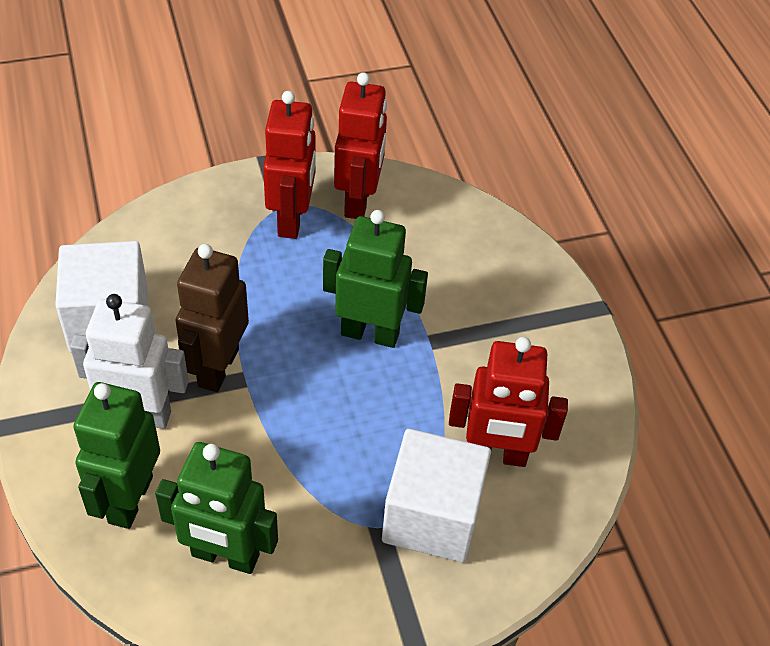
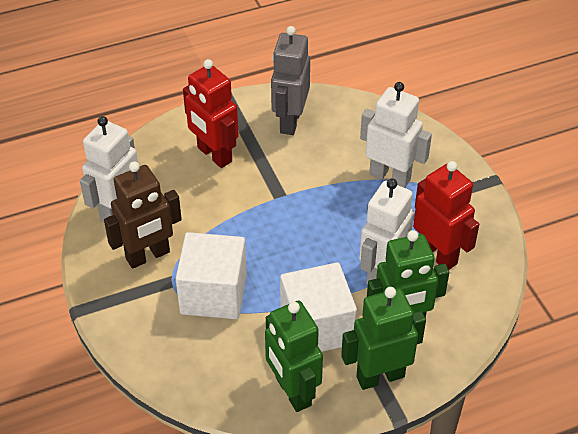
grey robot: none = 0 -> [271,26,310,135] = 1
red robot: [263,91,315,239] [334,72,387,219] [449,337,568,467] = 3 -> [183,59,239,168] [413,161,479,270] = 2
white robot: [70,294,189,429] = 1 -> [80,116,138,223] [359,178,414,284] [360,82,432,188] = 3

